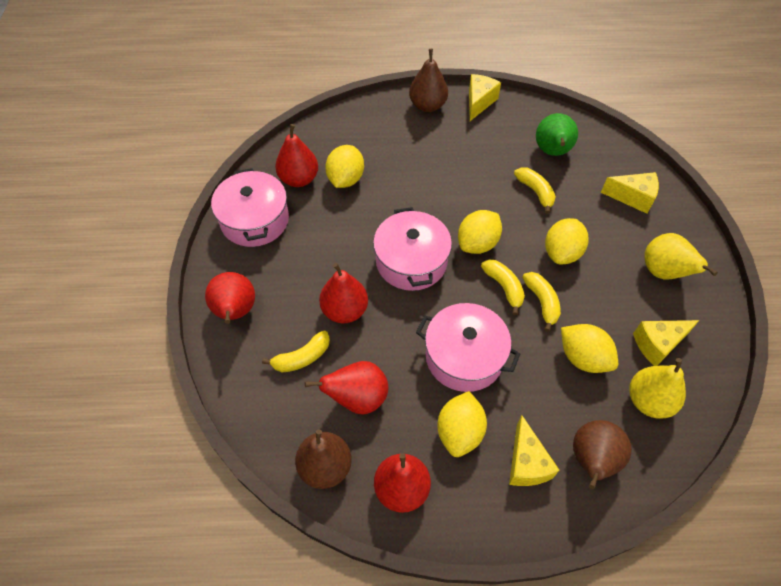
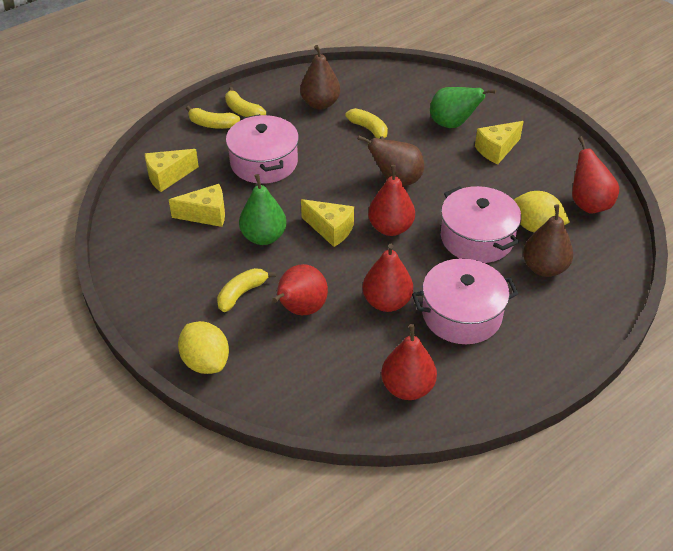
green pear: [536,113,578,156] = 1 -> [239,174,287,245] [430,87,496,128] = 2
yellow lemon: [325,145,364,188] [437,391,487,457] [458,210,502,254] [545,218,589,264] [561,324,618,373] = 5 -> [178,321,229,374] [514,191,570,233] = 2
yellow pear: [629,358,686,419] [644,233,718,279] = 2 -> none = 0

